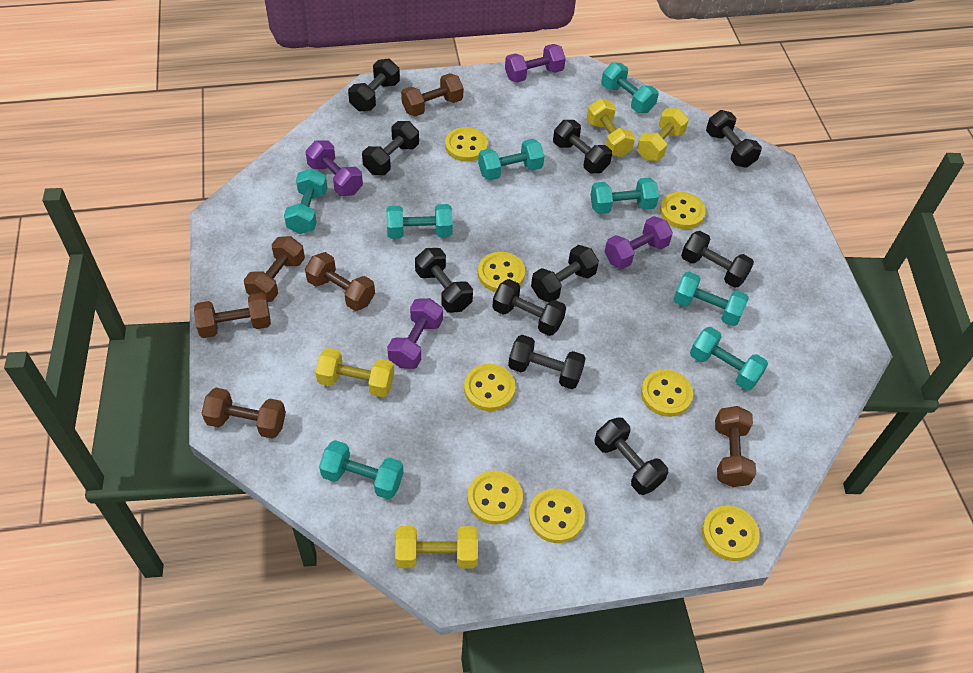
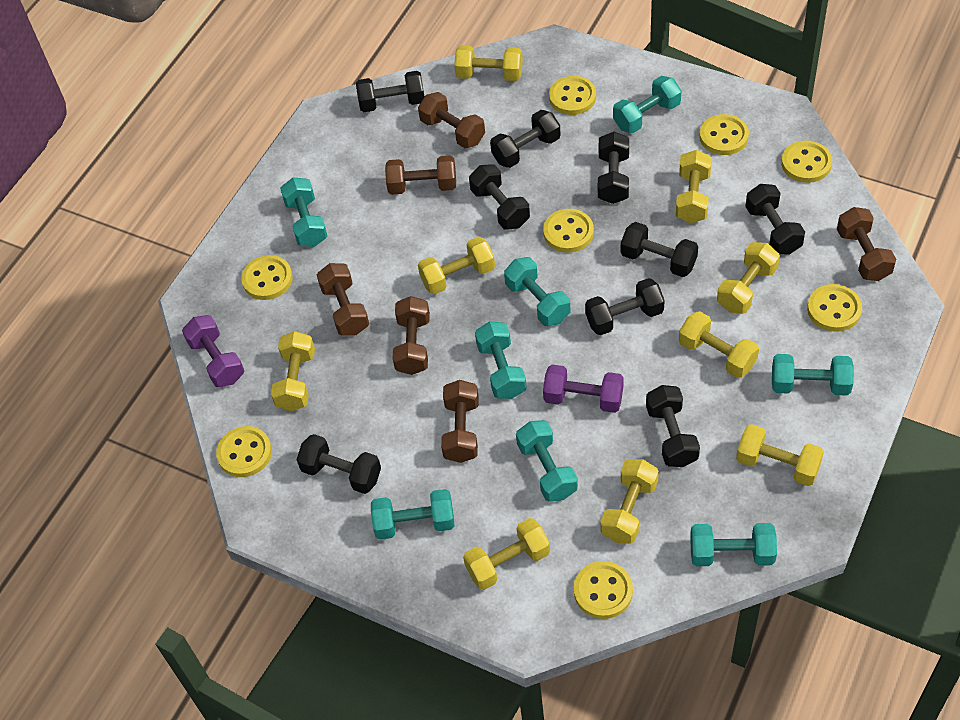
black dumbbell: [348,59,400,111] [362,121,419,175] [415,248,473,313] [492,279,566,336] [508,335,586,389] [531,245,599,302] [553,120,612,173] [595,417,668,495] [681,231,754,288] [706,110,762,168] = 10 -> [296,434,381,494] [356,71,424,112] [469,164,530,230] [490,110,561,168] [585,278,665,335] [598,132,629,204] [621,222,698,277] [646,385,700,467] [745,184,805,255] = 9
purple dumbbell: [306,140,363,196] [387,298,443,369] [505,44,566,83] [605,216,673,269] = 4 -> [182,315,244,387] [543,364,624,413] = 2
yellow dumbbell: [315,348,394,397] [395,526,478,568] [587,99,635,157] [637,108,689,161] = 4 -> [271,331,315,411] [418,237,495,295] [454,45,523,81] [463,518,550,590] [600,459,659,544] [676,150,712,223] [679,311,759,378] [717,242,780,314] [736,424,824,486] = 9

